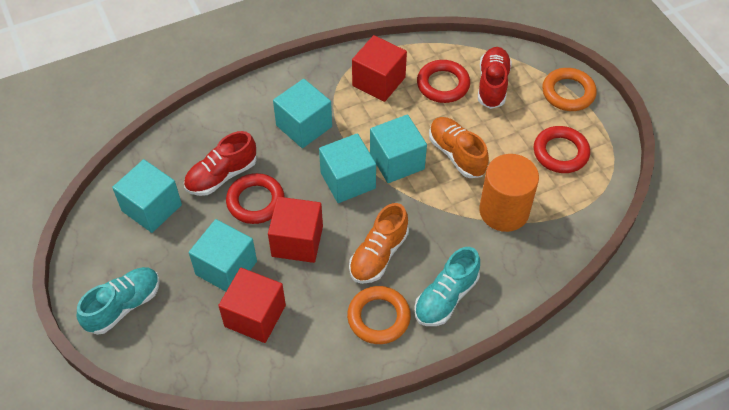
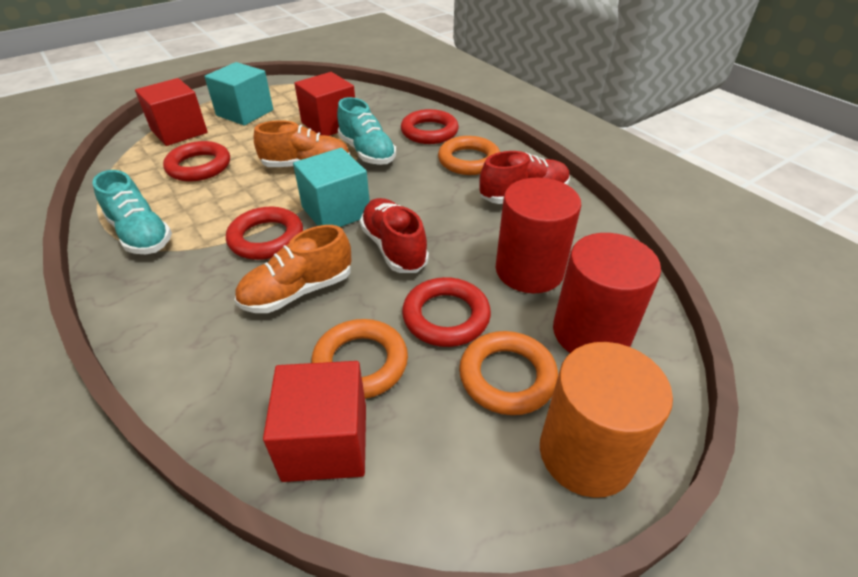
orange ring: [347,286,411,344] [542,68,597,111] = 2 -> [311,319,408,399] [438,136,500,175] [459,331,558,415] = 3
red cylinder: none = 0 -> [496,178,581,293] [553,233,661,353] = 2
red ring: [226,173,284,224] [417,60,470,103] [534,126,590,173] = 3 -> [163,141,230,181] [226,207,303,260] [401,109,459,144] [402,277,491,347] = 4
turquoise cube: [112,159,182,233] [189,219,257,292] [273,79,332,148] [319,133,376,203] [370,114,427,183] = 5 -> [204,62,273,126] [293,148,370,227] = 2

